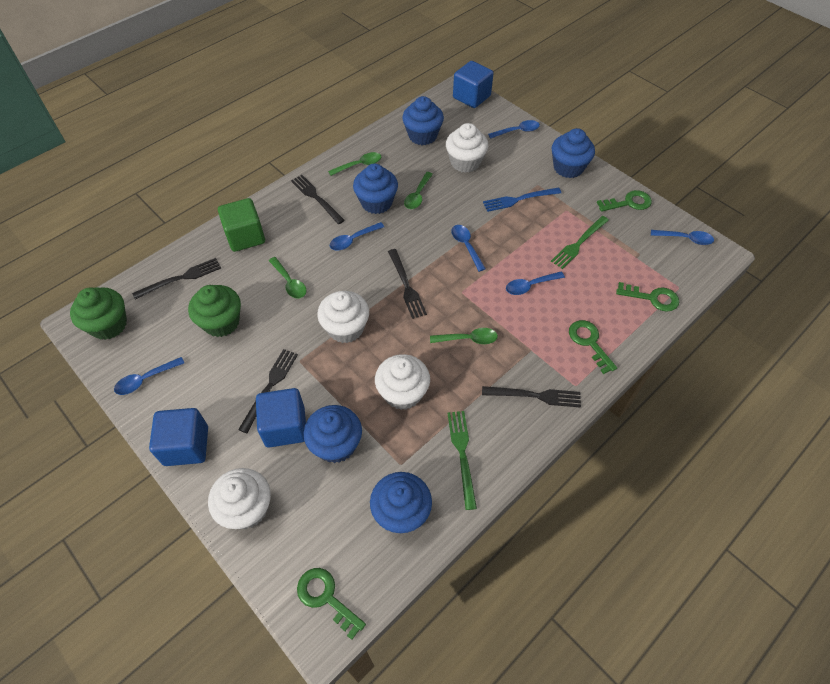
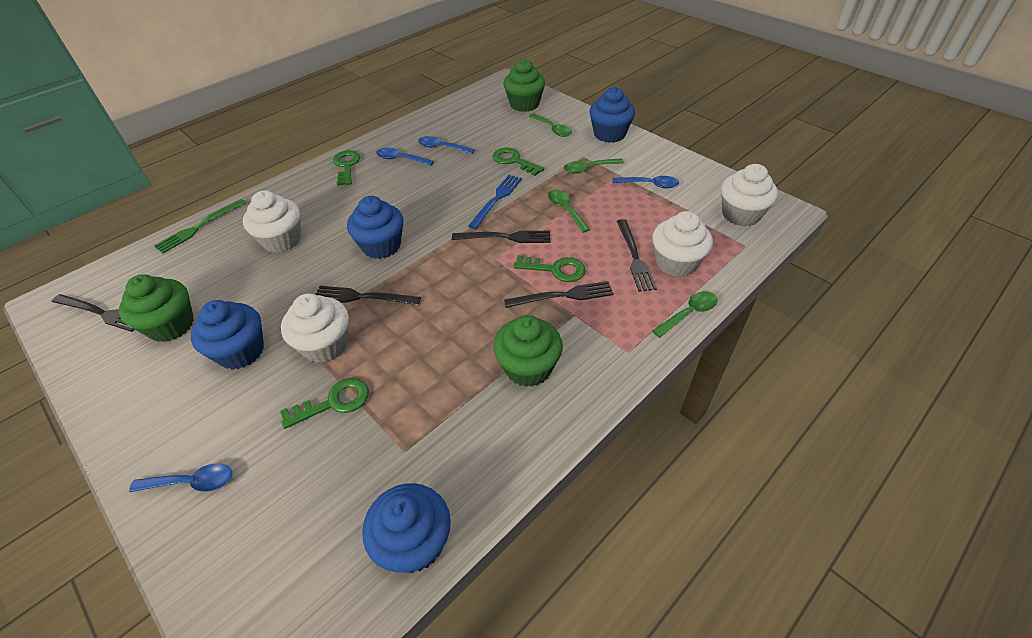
blue cube: [149,408,208,466] [256,388,306,448] [453,61,494,108] = 3 -> none = 0
blue cupcake: [304,405,362,463] [353,164,398,214] [370,472,432,533] [402,96,444,145] [552,128,595,178] = 5 -> [191,300,264,370] [347,196,403,259] [362,483,451,573] [589,87,635,143] = 4
blue spoon: [114,357,184,395] [330,222,384,250] [451,225,486,272] [488,120,540,139] [506,271,565,295] [651,230,714,245] = 6 -> [129,463,232,492] [376,147,434,166] [418,136,475,154] [612,176,679,188] = 4
green cube: [218,198,265,252] = 1 -> none = 0
green cupcake: [70,287,127,340] [188,285,241,337] = 2 -> [119,274,194,342] [493,315,563,387] [503,59,545,112] = 3
green fork: [447,411,477,510] [551,216,609,269] = 2 -> [154,199,246,253] = 1

